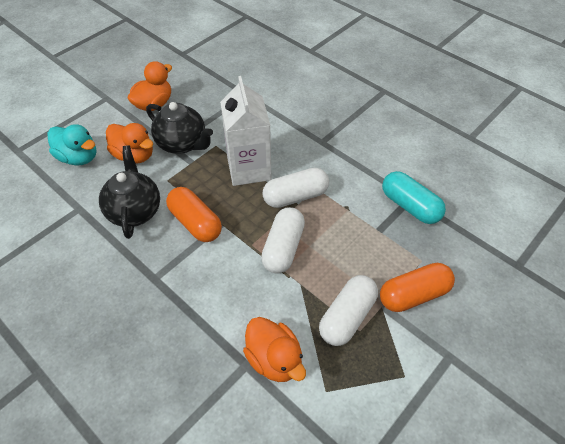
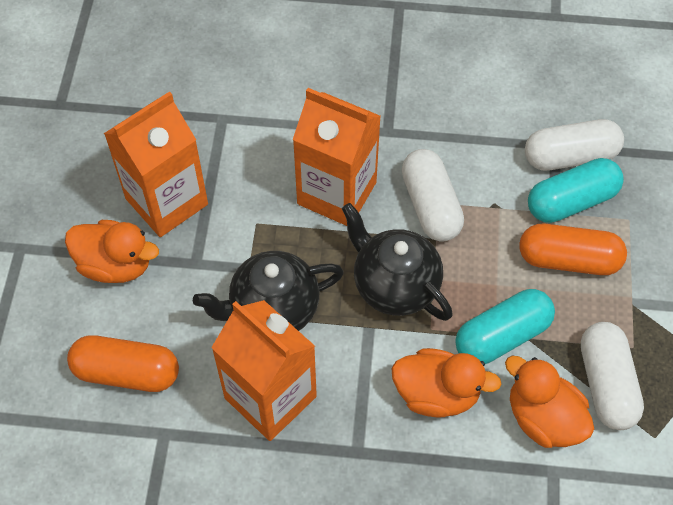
orange carton: none = 0 -> [104,91,208,237] [211,300,317,441] [293,88,381,226] = 3
turquoise capsule: [382,171,446,224] = 1 -> [455,289,555,364] [528,158,624,223] = 2
turquoise duck: [47,124,96,166] = 1 -> none = 0
white carton: [220,76,272,186] = 1 -> none = 0

